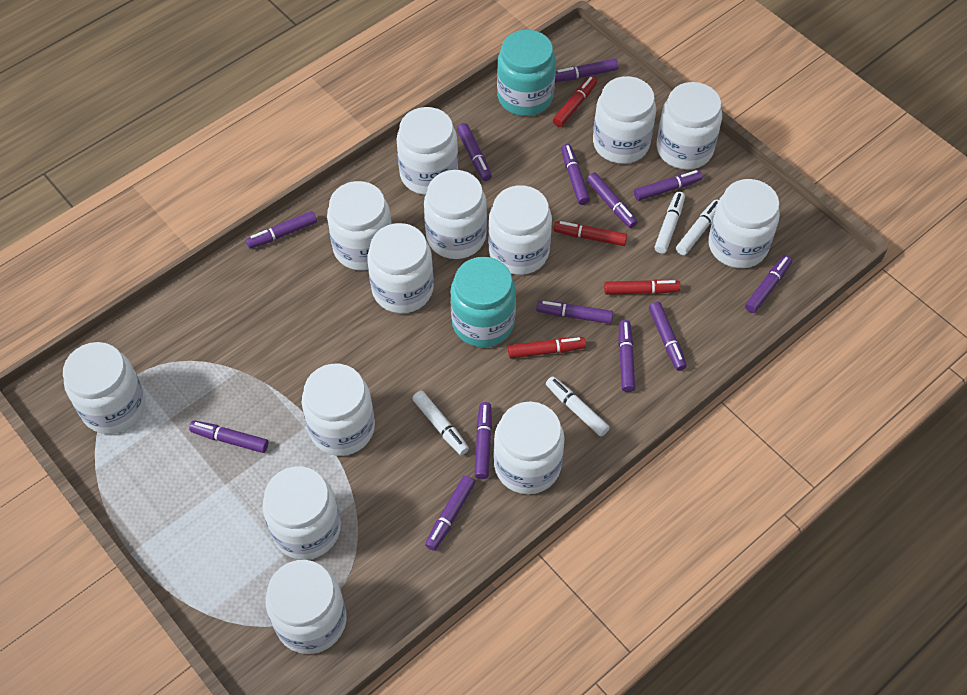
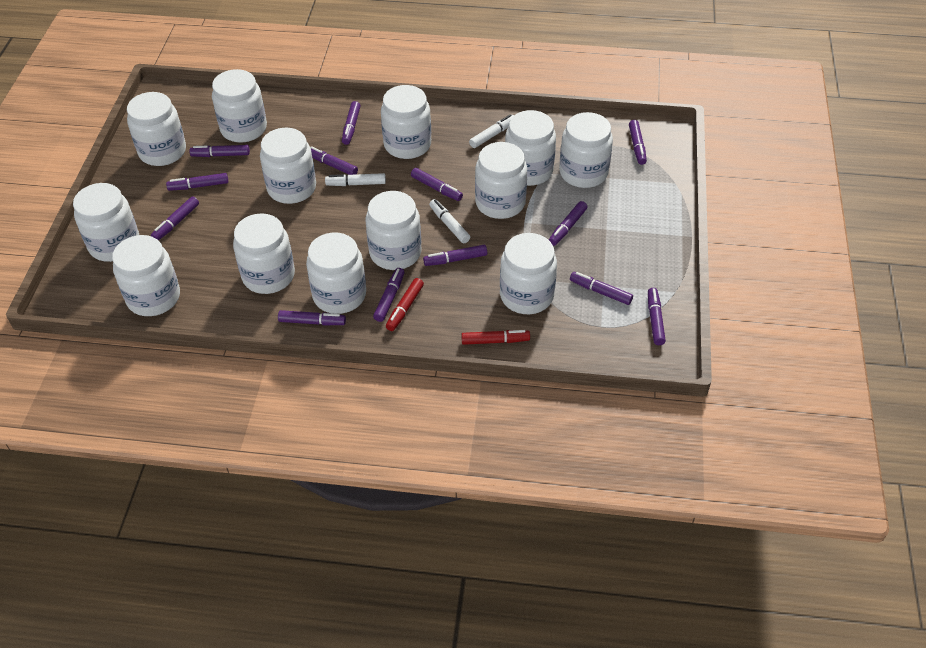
red marker: [508,337,586,358] [553,76,597,127] [554,221,627,246] [604,280,681,295] = 4 -> [386,278,424,331] [461,330,530,345] = 2
turquoise jar: [450,257,516,347] [497,30,556,116] = 2 -> none = 0
white marker: [412,391,469,455] [546,376,610,437] [654,192,685,254] [676,200,719,255] = 4 -> [325,173,386,186] [429,199,470,243] [469,114,514,148] = 3

